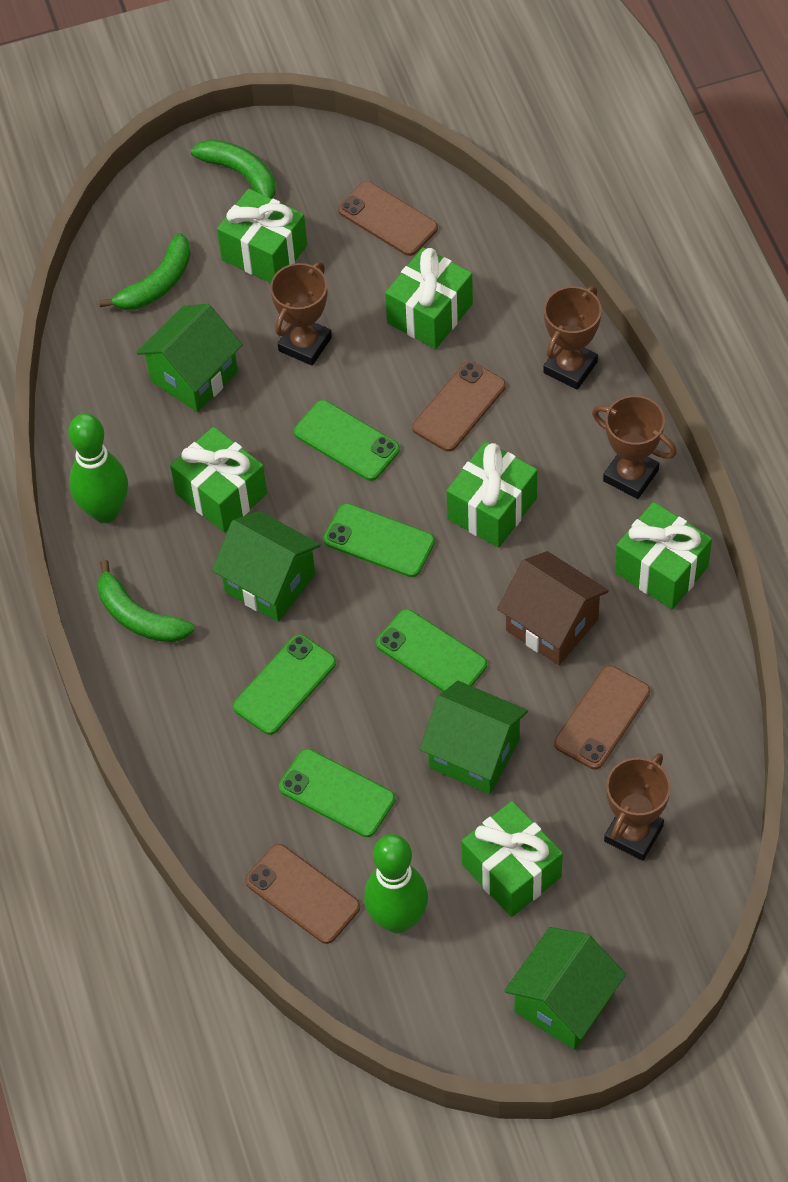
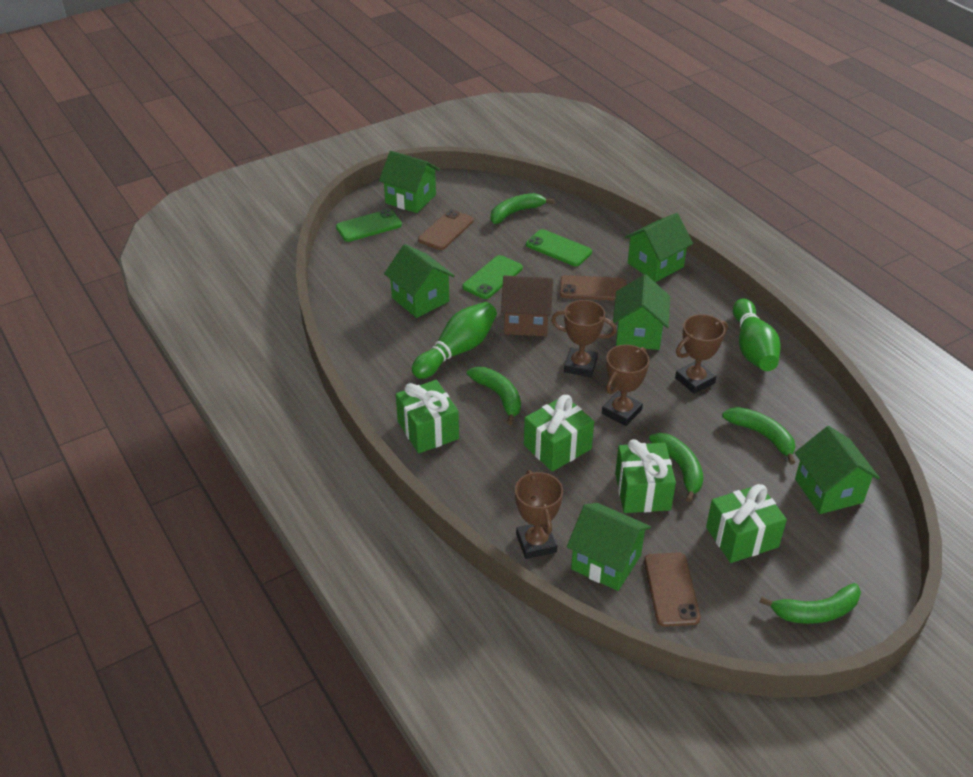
brown phone: [245,844,360,944] [338,181,438,256] [412,361,506,452] [554,665,650,770] = 4 -> [418,209,474,250] [560,275,626,301] [644,553,701,627] = 3
green banana: [98,560,195,643] [99,233,191,310] [191,140,276,199] = 3 -> [467,367,521,425] [491,193,554,224] [649,433,703,502] [722,407,795,465] [760,583,861,624] = 5
green gift: [170,427,267,532] [217,189,307,283] [385,247,473,349] [447,441,537,548] [461,801,563,917] [615,502,712,609] = 6 -> [396,380,459,454] [524,395,594,471] [615,439,676,513] [706,484,787,563] = 4
green house: [136,304,243,412] [212,511,321,622] [420,681,528,794] [504,927,626,1050] = 4 -> [379,151,440,213] [384,244,455,318] [567,503,651,591] [613,275,670,350] [625,213,693,282] [795,426,880,514] = 6
green phone: [233,634,336,735] [279,749,395,837] [294,400,400,481] [323,503,435,577] [376,609,487,692] = 5 -> [336,209,402,242] [462,255,523,299] [526,229,592,266] = 3

